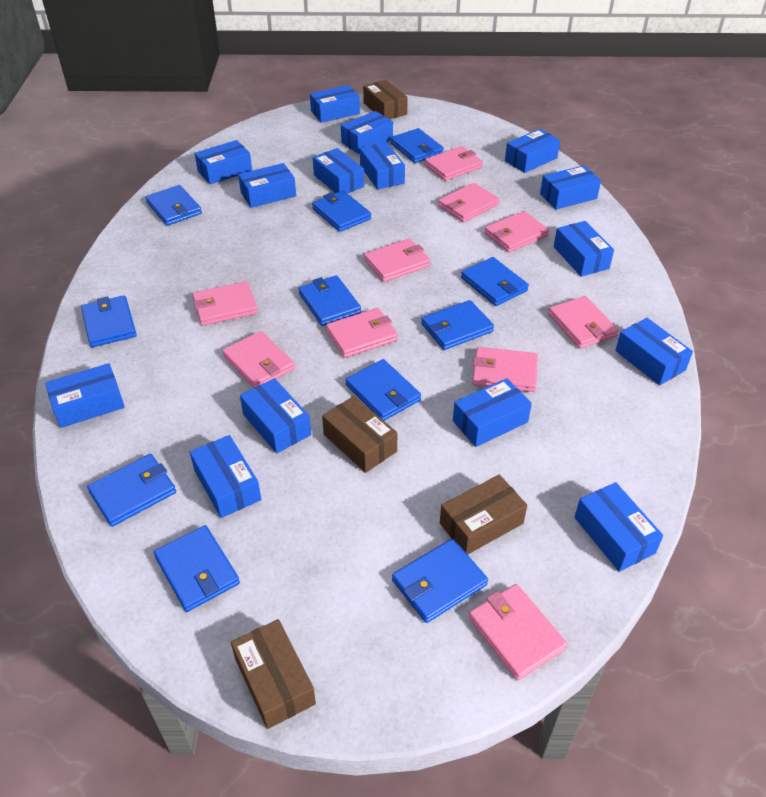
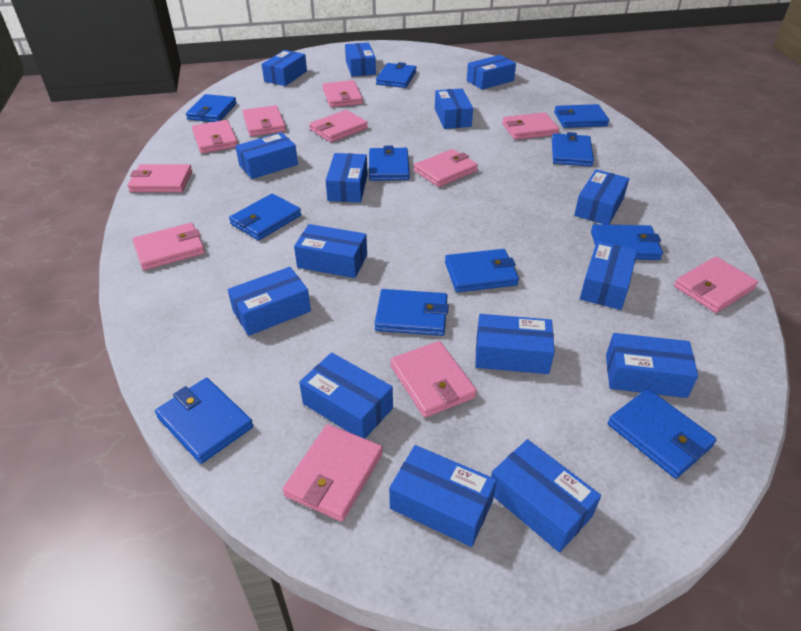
brown box: [231,619,316,729] [322,396,397,473] [363,80,408,119] [440,475,527,555] = 4 -> none = 0
pink wallet: [192,281,258,326] [222,331,295,388] [326,308,398,358] [364,239,430,282] [425,146,483,181] [438,183,500,222] [469,584,567,680] [472,347,538,392] [484,211,549,253] [548,296,619,349] = 10 -> [127,164,192,192] [133,223,205,270] [192,120,238,153] [243,105,286,136] [283,424,383,522] [310,110,368,142] [323,80,363,107] [390,341,477,418] [414,149,478,187] [502,113,559,140] [674,257,758,313] = 11

